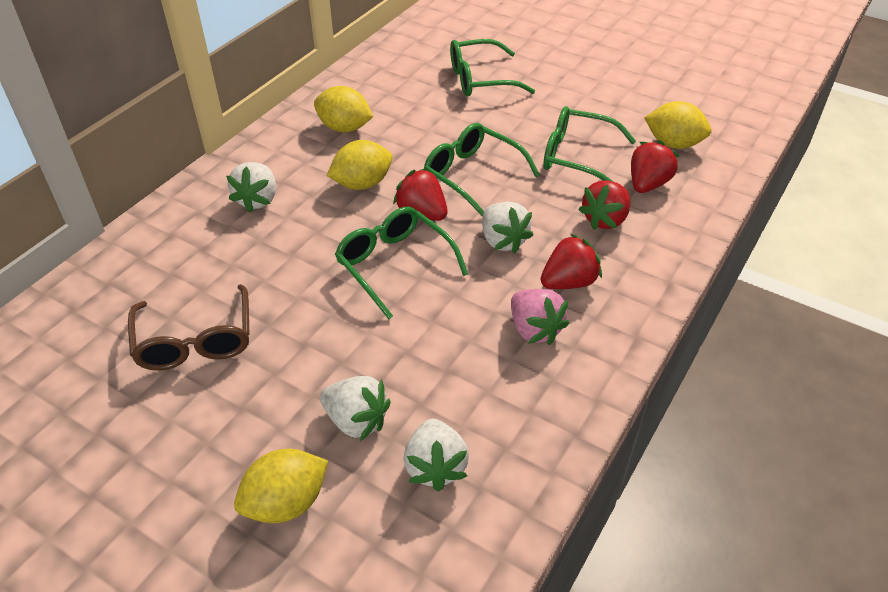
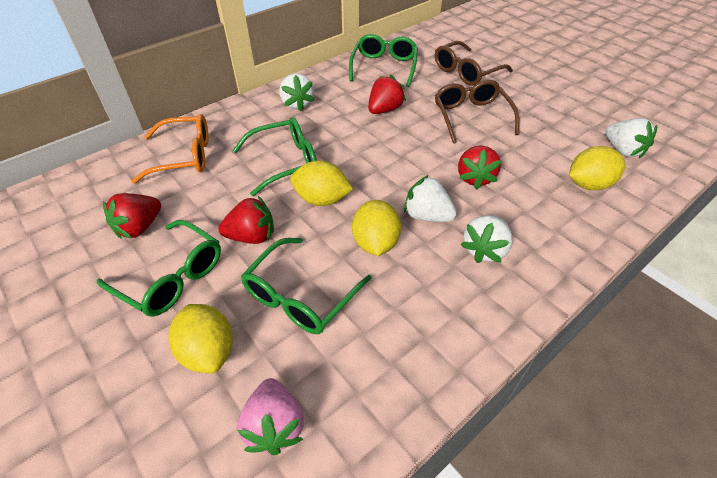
brown glasses: [128,284,249,371] = 1 -> [435,41,513,86] [435,80,519,143] = 2
orange glasses: none = 0 -> [131,114,209,184] = 1

